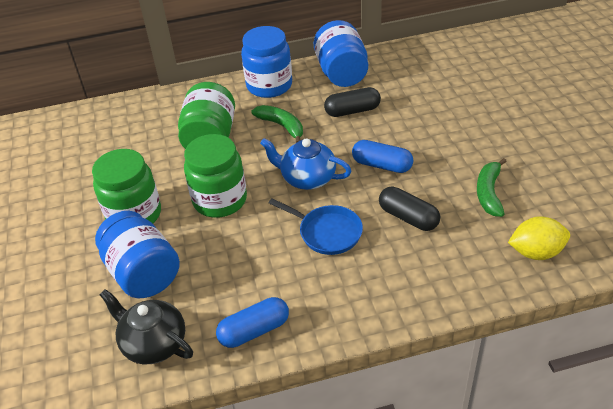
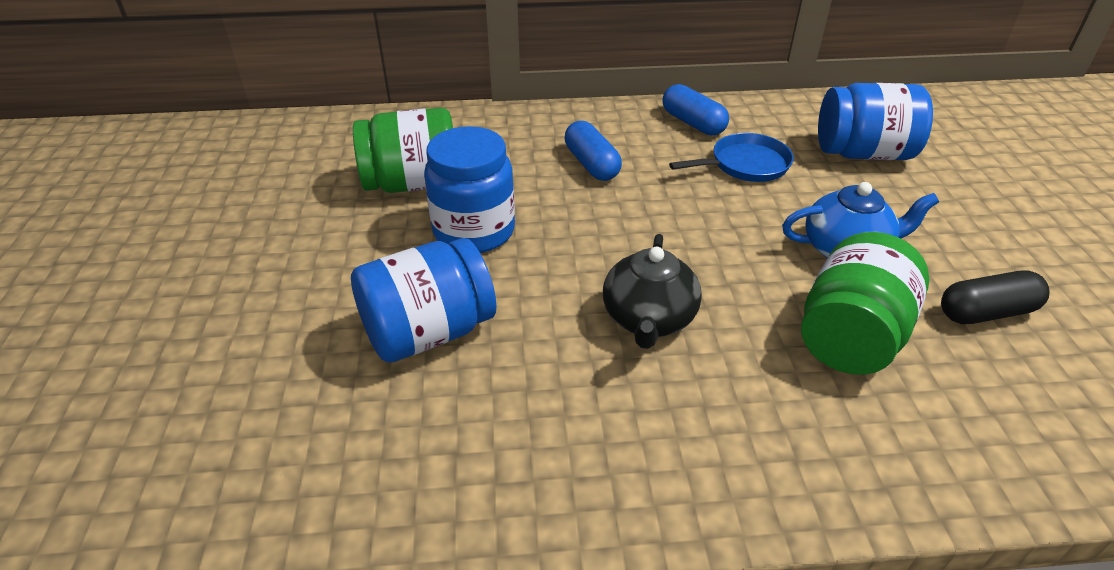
black capsule: [324,87,381,117] [379,187,440,231] = 2 -> [941,270,1050,324] = 1
green banana: [251,105,303,143] [477,158,507,217] = 2 -> none = 0
green jar: [92,149,161,223] [178,82,235,149] [184,134,247,218] = 3 -> [353,108,453,193] [801,232,929,375] = 2
yellow lemon: [508,216,570,260] = 1 -> none = 0

